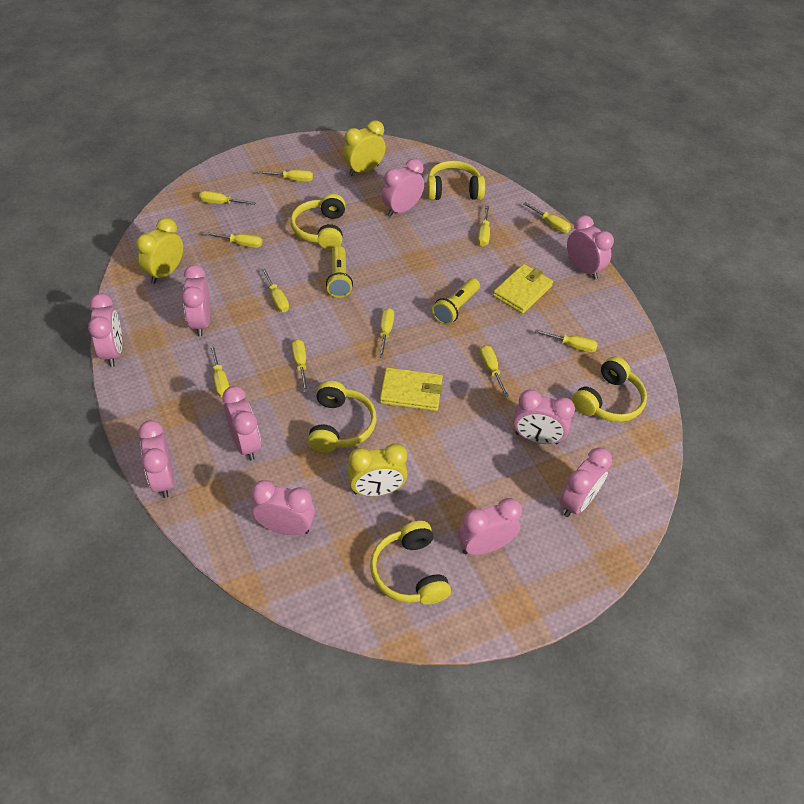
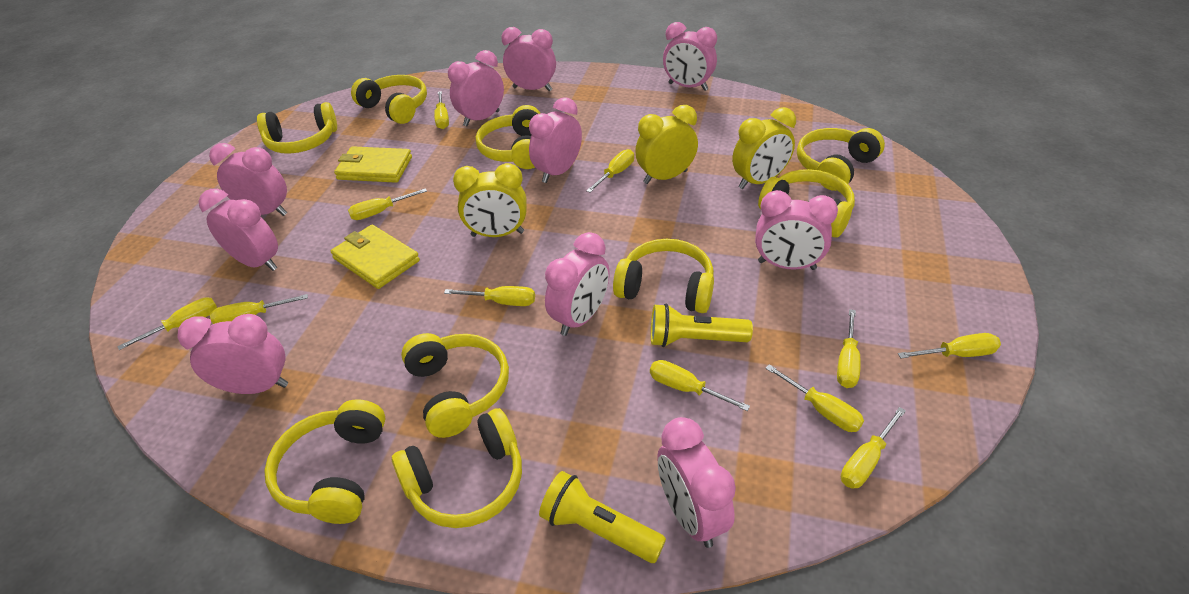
yellow headphones: [291,194,345,250] [308,381,376,452] [370,521,451,605] [427,160,485,200] [572,356,647,422] = 5 -> [257,102,337,154] [264,399,386,524] [351,75,427,124] [392,408,522,528] [401,333,509,438] [476,105,540,169] [613,239,714,313] [758,169,855,237] [797,128,885,191] = 9

